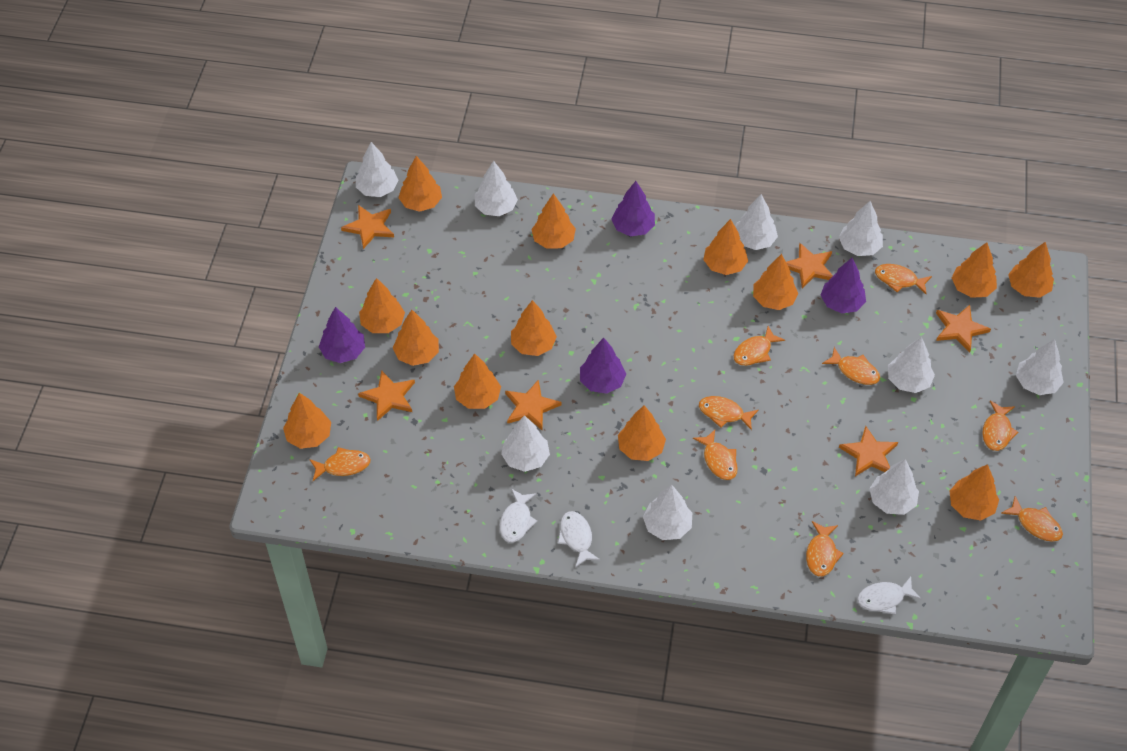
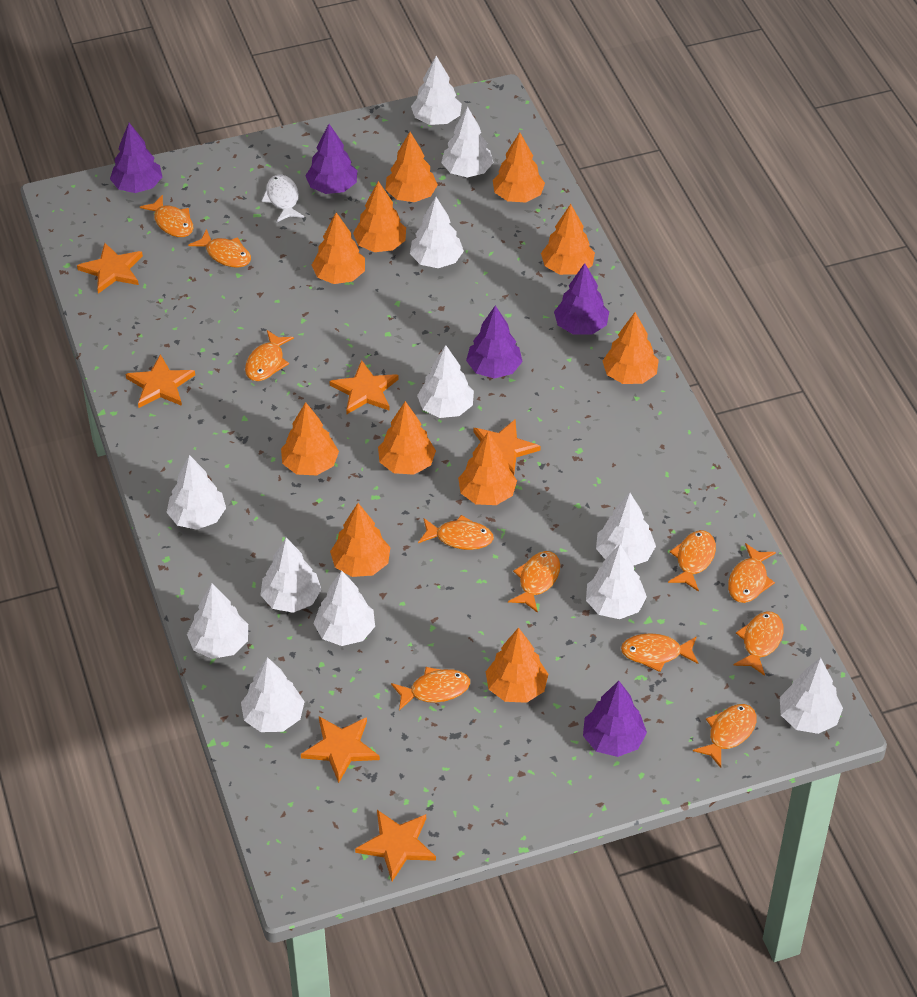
orange fish: [309,447,371,481] [693,430,738,480] [699,396,759,430] [733,326,785,366] [806,521,844,577] [822,347,880,385] [875,264,932,294] [982,401,1018,451] [1001,496,1063,542] = 9 -> [140,195,193,237] [188,229,251,268] [245,330,294,381] [391,667,470,711] [418,515,494,550] [508,551,560,613] [621,633,698,672] [668,530,716,592] [693,704,757,768] [728,543,776,603] [733,611,784,676] = 11
orange tree: [283,393,331,449] [359,278,405,333] [393,310,439,366] [399,156,442,212] [454,354,501,409] [511,300,557,356] [531,193,576,249] [618,405,666,461] [703,219,748,275] [753,254,798,310] [949,464,999,520] [952,242,997,298] [1008,242,1054,298] = 13 -> [281,402,339,475] [311,212,365,284] [330,503,390,577] [353,181,406,252] [378,401,436,475] [385,132,438,202] [458,432,517,505] [486,627,549,703] [493,132,545,202] [541,204,595,275] [603,312,659,384] = 11
purple tree: [319,307,365,363] [580,338,626,394] [611,181,655,236] [821,258,866,314] = 4 -> [110,123,162,193] [305,124,357,194] [466,305,523,378] [554,263,609,334] [583,681,647,757] = 5
white fish: [499,489,537,543] [558,511,600,567] [857,576,922,615] = 3 -> [262,175,304,222] = 1
white tree: [356,142,398,197] [475,161,518,216] [501,415,550,472] [643,485,692,540] [735,194,778,250] [839,201,883,256] [869,459,919,515] [888,337,935,393] [1016,339,1064,395] = 9 -> [167,455,226,530] [187,584,248,659] [241,657,305,732] [260,538,322,613] [313,571,375,646] [410,197,464,268] [411,56,462,125] [417,345,474,418] [441,107,493,177] [586,544,647,619] [596,493,656,566] [780,658,843,734] = 12

